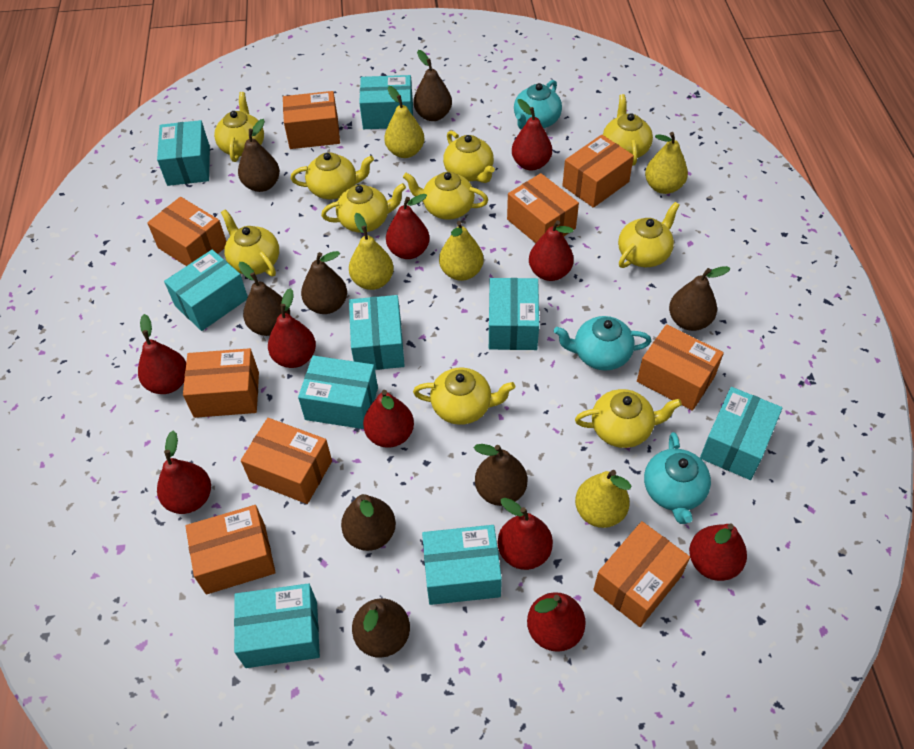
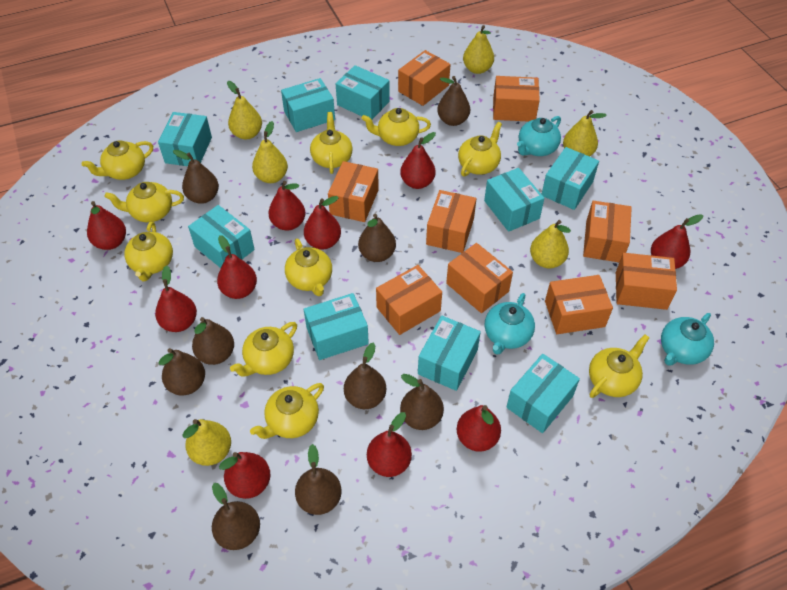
brown pear: [238,119,280,192] [238,262,290,336] [301,251,347,314] [341,494,396,551] [352,598,410,658] [413,50,452,121] [474,444,527,506] [669,266,730,331] = 8 -> [158,348,205,395] [173,150,219,204] [192,317,234,365] [212,483,260,550] [295,444,342,515] [344,343,386,409] [358,214,396,262] [400,374,444,430] [437,76,470,126] = 9
yellow pear: [349,213,394,290] [384,86,424,158] [439,221,484,281] [575,470,631,528] [645,132,688,194] = 5 -> [182,419,231,466] [227,81,262,140] [252,121,288,183] [463,25,494,74] [530,220,571,268] [563,110,607,157] = 6

